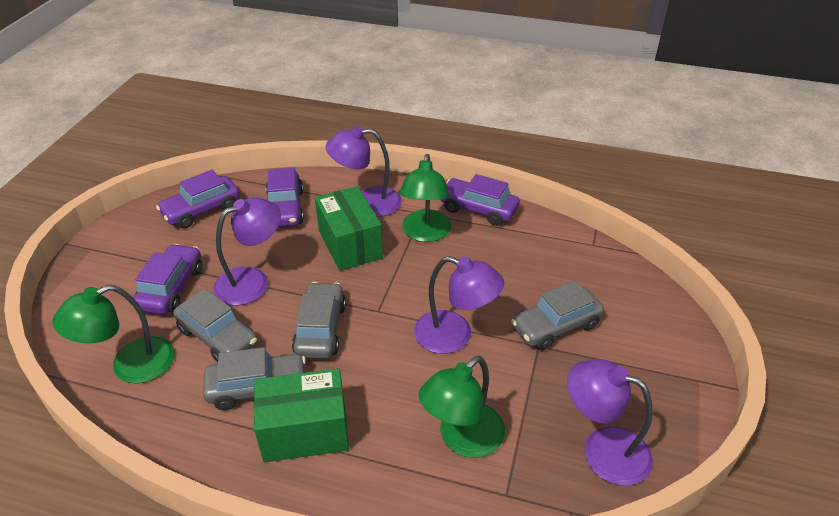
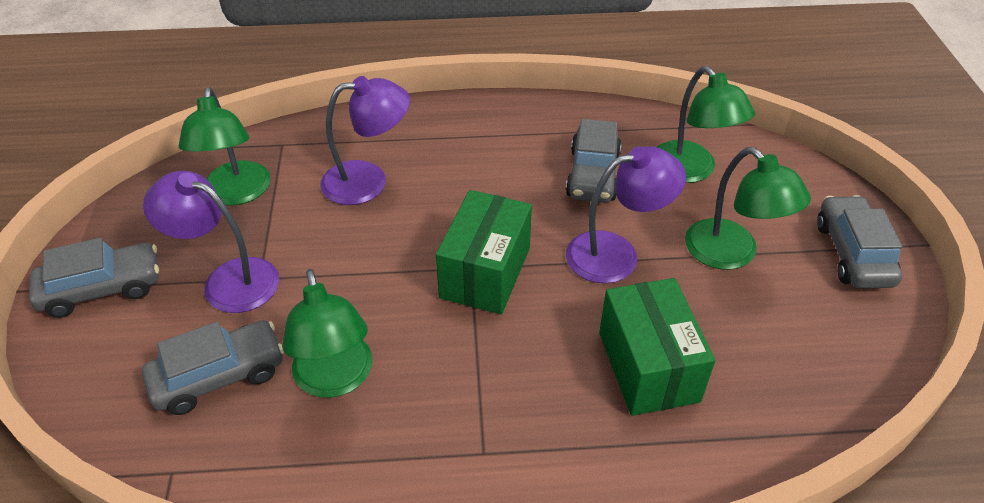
green lamp: [52,285,175,383] [399,154,451,242] [419,356,505,458] = 3 -> [179,87,270,205] [282,269,373,398] [657,66,755,183] [685,147,811,270] = 4
purple car: [133,244,202,314] [156,170,240,228] [266,168,304,227] [440,174,520,226] = 4 -> none = 0
purple lamp: [213,197,281,306] [326,126,402,217] [414,256,504,354] [567,359,653,486] = 4 -> [143,171,279,313] [320,76,410,205] [566,146,686,283] = 3

